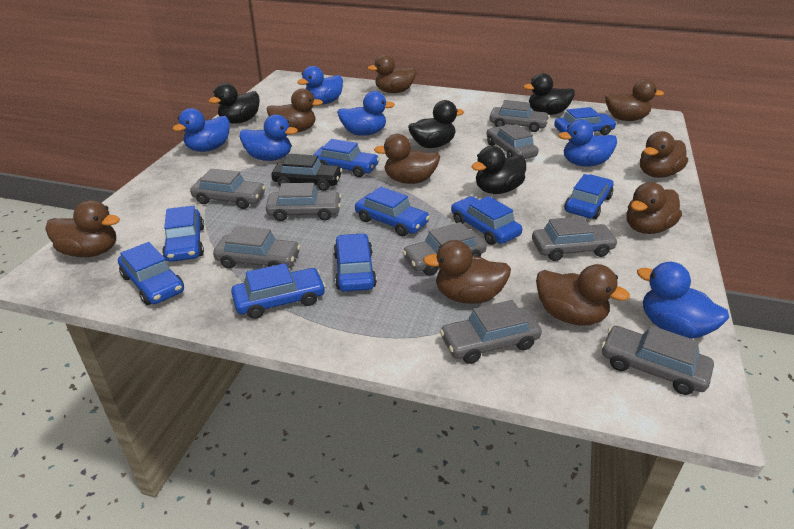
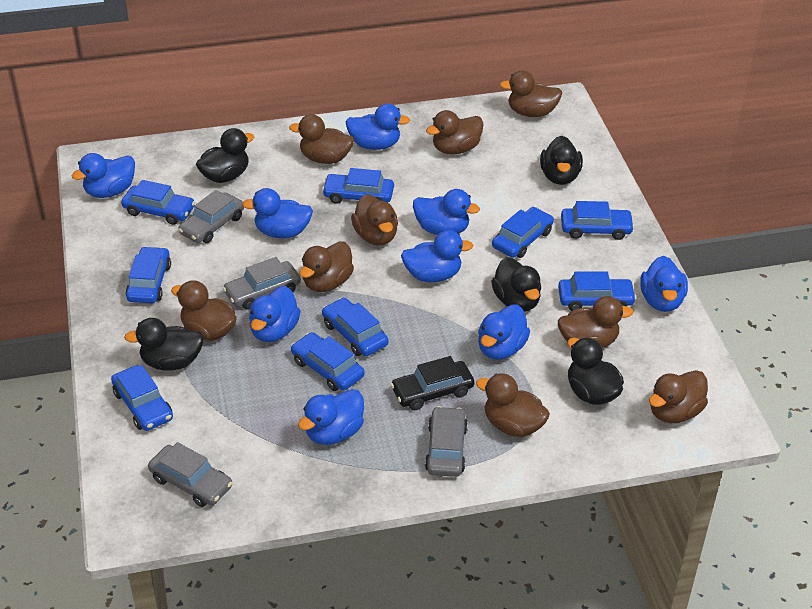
black duck: [209,83,259,124] [408,100,464,148] [471,146,526,194] [523,73,575,115] = 4 -> [124,318,204,371] [196,128,254,183] [491,257,541,312] [540,136,583,185] [567,338,624,405] = 5
blue duck: [172,108,230,152] [239,114,298,161] [297,66,343,105] [337,91,395,136] [558,119,617,167] [637,262,729,339] = 6 -> [72,153,135,198] [242,188,313,238] [249,286,301,342] [298,389,364,445] [346,104,410,150] [401,230,473,282] [413,189,480,235] [478,305,530,360] [640,256,688,312] = 9
grey car: [190,168,265,209] [213,226,301,269] [266,183,341,221] [402,222,487,276] [440,300,542,364] [486,124,539,159] [489,100,549,132] [532,216,618,261] [601,326,714,395] = 9 -> [148,442,232,507] [178,190,244,243] [223,257,301,310] [425,406,468,477] = 4

